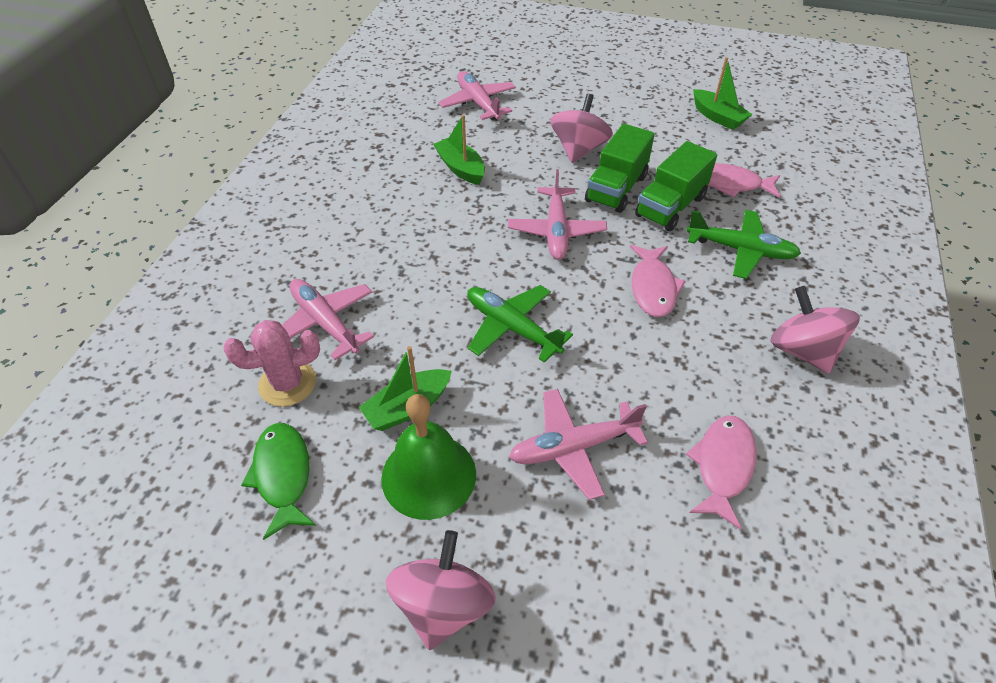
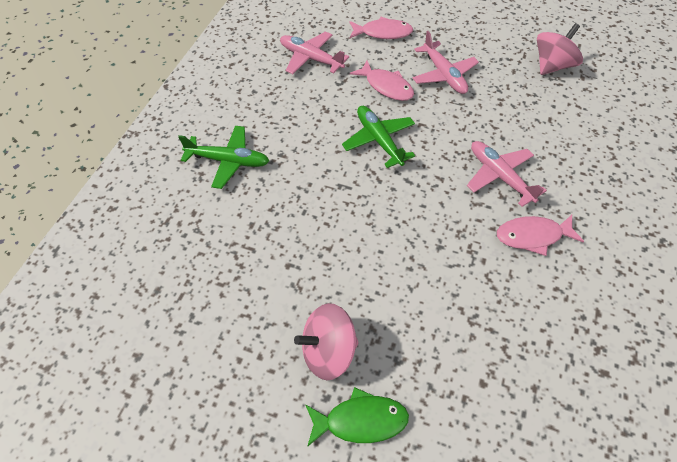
green bell: [381,394,476,520] = 1 -> none = 0
green boat: [359,346,452,431] [433,115,485,185] [693,57,752,130] = 3 -> none = 0
green truck: [585,124,655,213] [635,141,717,231] = 2 -> none = 0
pink cactus: [223,320,320,407] = 1 -> none = 0
pink plane: [282,279,374,360] [438,71,516,120] [508,169,607,260] [509,389,648,500] = 4 -> [280,31,349,74] [412,31,479,94] [467,141,547,207] = 3
pink spinning top: [386,530,496,650] [550,94,613,163] [770,286,860,374] = 3 -> [294,303,358,380] [537,23,583,75] = 2

